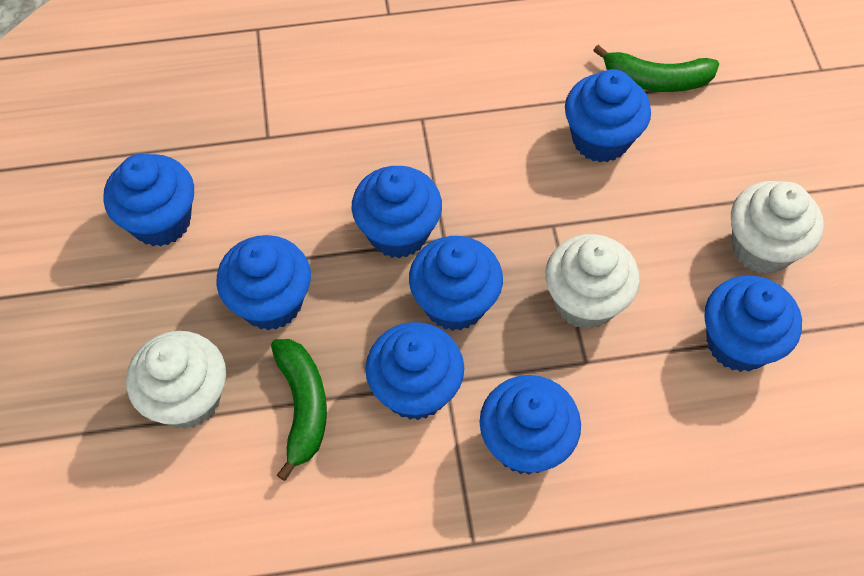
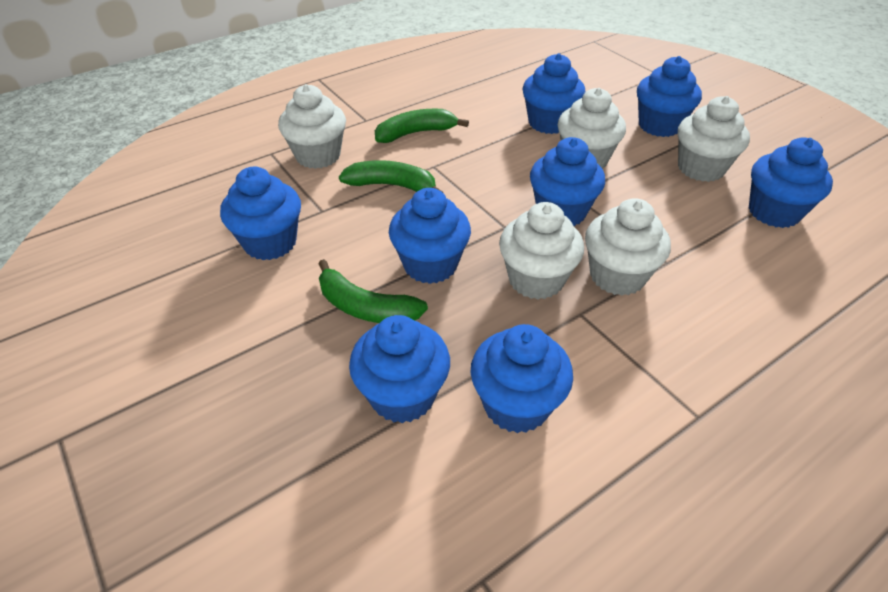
green banana: [271,339,327,481] [593,45,719,92] = 2 -> [318,259,428,323] [339,160,441,192] [375,109,469,143] = 3
white cupcake: [126,331,226,429] [545,234,640,329] [731,181,824,274] = 3 -> [278,84,346,169] [499,202,584,300] [558,88,626,169] [585,198,671,296] [678,96,750,182] = 5

